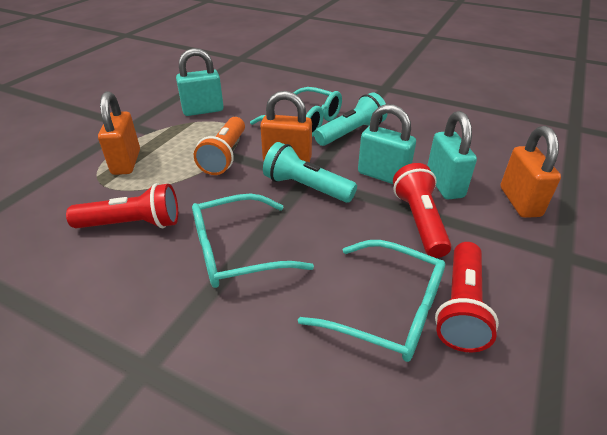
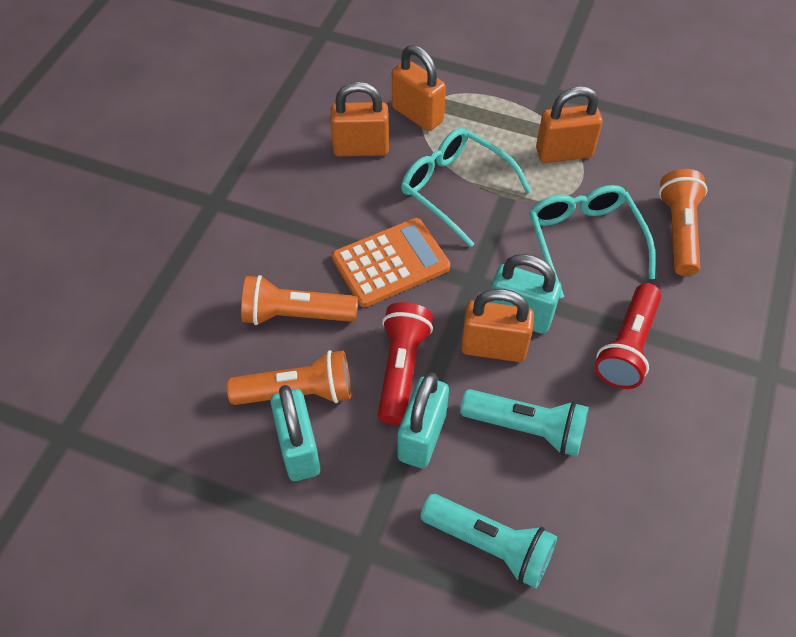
orange calculator: none = 0 -> [332,218,450,307] = 1
orange flashlight: [194,117,245,175] = 1 -> [227,350,351,405] [241,275,358,325] [659,169,707,276] = 3
orange padlock: [98,91,140,175] [260,91,312,162] [500,126,561,218] = 3 -> [330,82,389,157] [392,45,446,131] [461,289,534,362] [536,86,603,163] = 4
red flashlight: [66,183,178,228] [393,163,451,258] [435,242,499,352] = 3 -> [378,302,433,425] [594,283,661,389] = 2
turquoise glasses: [192,193,314,288] [250,87,342,137] [298,240,445,362] = 3 -> [401,128,532,247] [529,185,655,299] = 2

